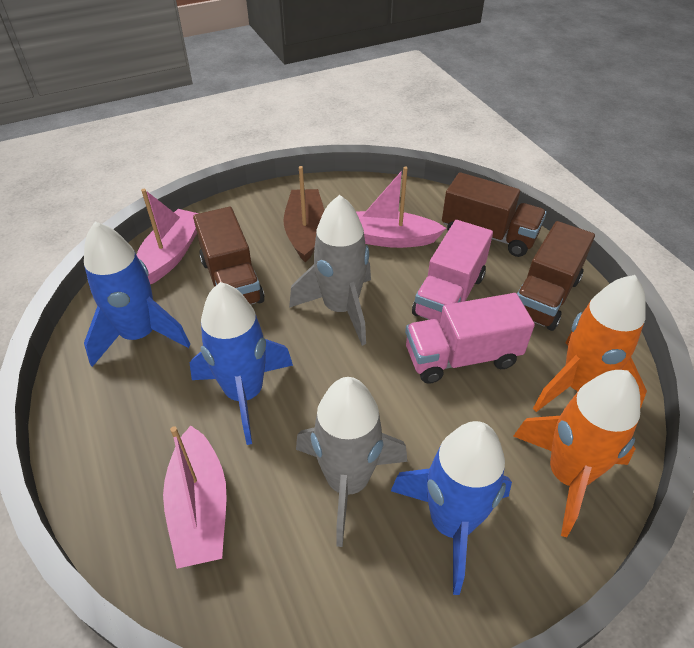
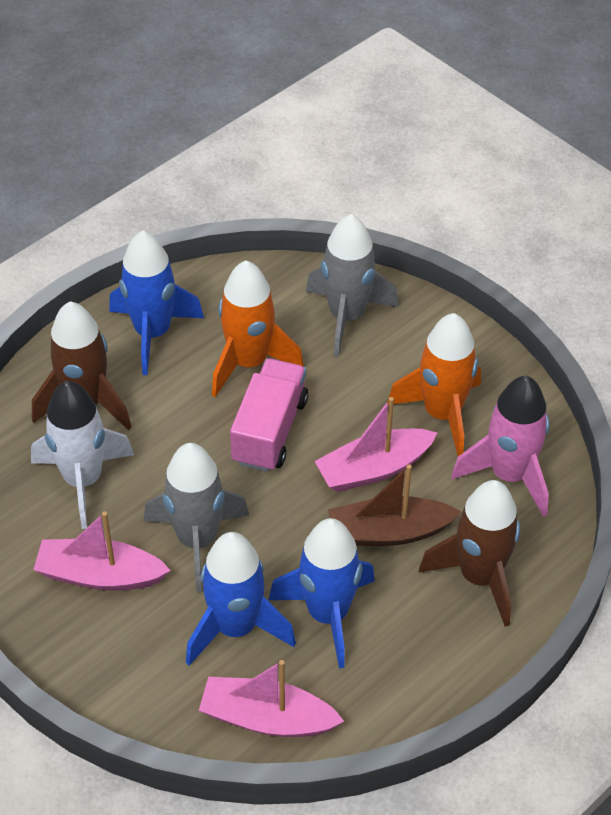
brown rocket: none = 0 -> [32,301,131,430] [419,480,520,627] = 2
brown truck: [193,207,265,305] [442,172,547,257] [517,221,595,331] = 3 -> none = 0
pink rocket: none = 0 -> [451,376,549,517] = 1
pink truck: [405,293,535,384] [412,220,493,323] = 2 -> [230,358,308,472] = 1
white rocket: none = 0 -> [31,381,134,529] = 1

